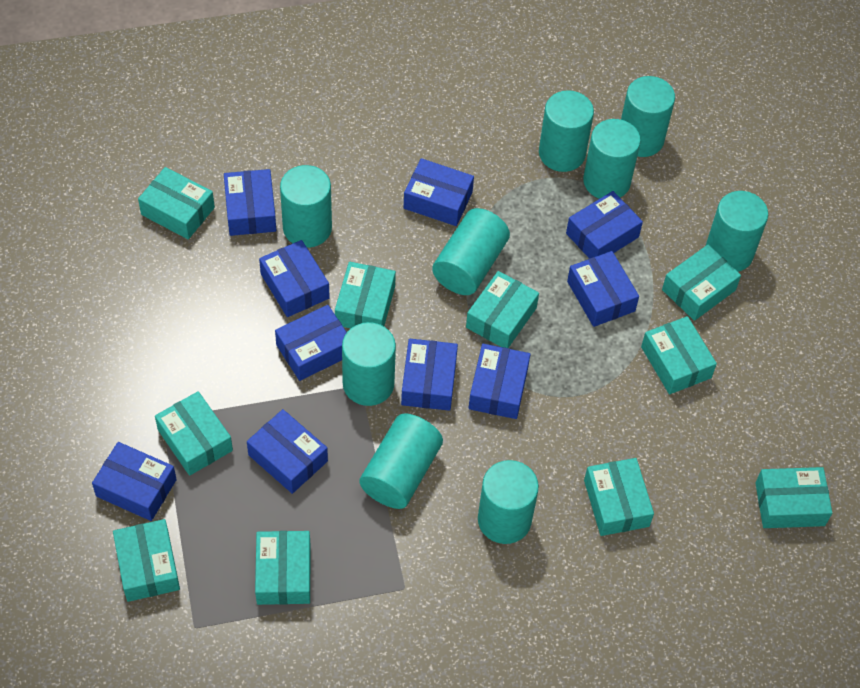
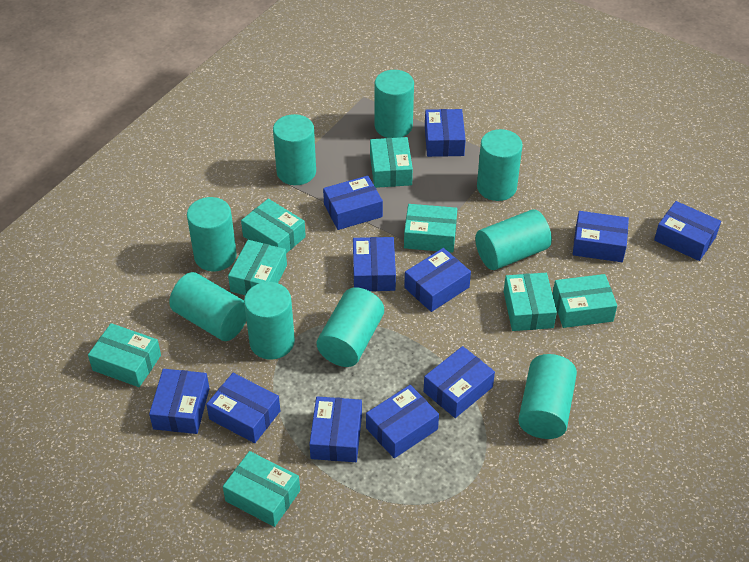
blue box: [92,442,177,521] [224,169,276,236] [247,409,328,494] [259,240,330,317] [275,305,347,381] [401,339,458,411] [404,158,474,226] [469,344,531,419] [566,191,643,259] [567,251,639,327] = 10 -> [149,369,210,434] [206,373,280,443] [309,396,362,462] [323,176,383,230] [353,237,396,291] [366,385,439,458] [404,248,471,312] [423,346,495,418] [425,109,466,157] [573,211,629,262] [654,201,721,261] = 11
turquoise box: [113,519,180,602] [138,167,215,239] [155,391,233,476] [255,531,310,605] [335,262,396,328] [466,271,539,348] [584,458,654,536] [641,316,717,394] [662,245,741,321] [755,467,832,528] = 10 -> [88,323,161,387] [223,451,300,527] [228,240,287,295] [241,199,306,253] [370,137,413,188] [404,204,457,253] [504,273,557,331] [552,274,617,328] = 8

